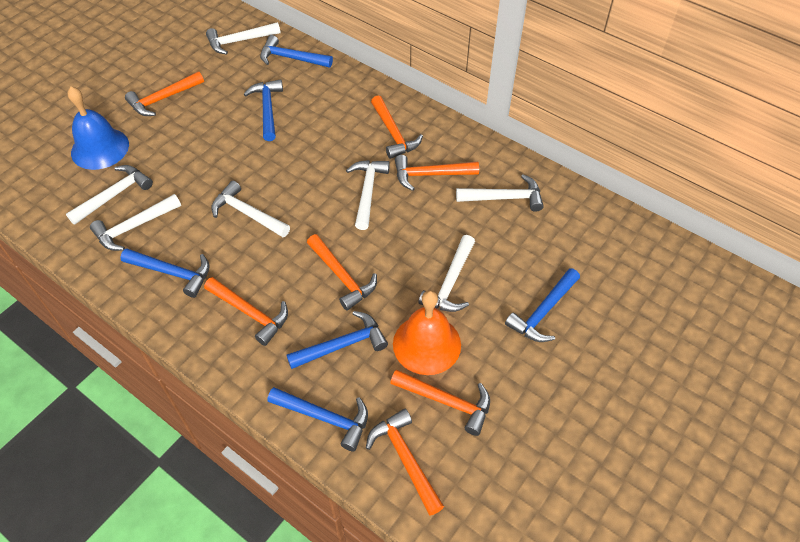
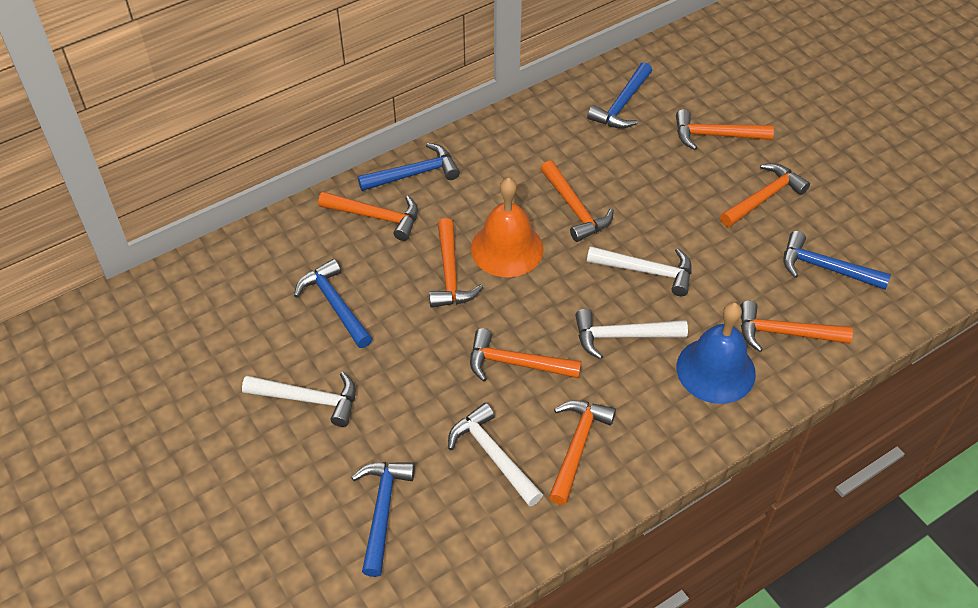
blue hammer: [121,248,210,298] [244,79,283,141] [260,35,333,68] [267,387,368,452] [286,311,388,369] [505,268,580,342] = 6 -> [294,259,373,348] [351,462,415,577] [358,143,460,191] [587,62,652,129] [783,231,891,290] = 5
orange hammer: [125,71,204,116] [204,277,288,346] [307,234,377,311] [366,409,444,516] [371,95,423,159] [390,370,490,436] [395,155,479,191] = 7 -> [318,192,418,241] [429,218,483,308] [470,328,581,382] [541,160,614,242] [549,400,616,505] [676,109,774,150] [720,163,810,227] [740,301,853,352] = 8
white hammer: [66,165,153,225] [90,194,181,251] [206,22,281,54] [211,181,290,237] [346,160,390,230] [419,235,475,312] [456,174,544,212] = 7 -> [242,372,356,427] [448,403,543,507] [575,309,688,360] [587,246,692,296] = 4

